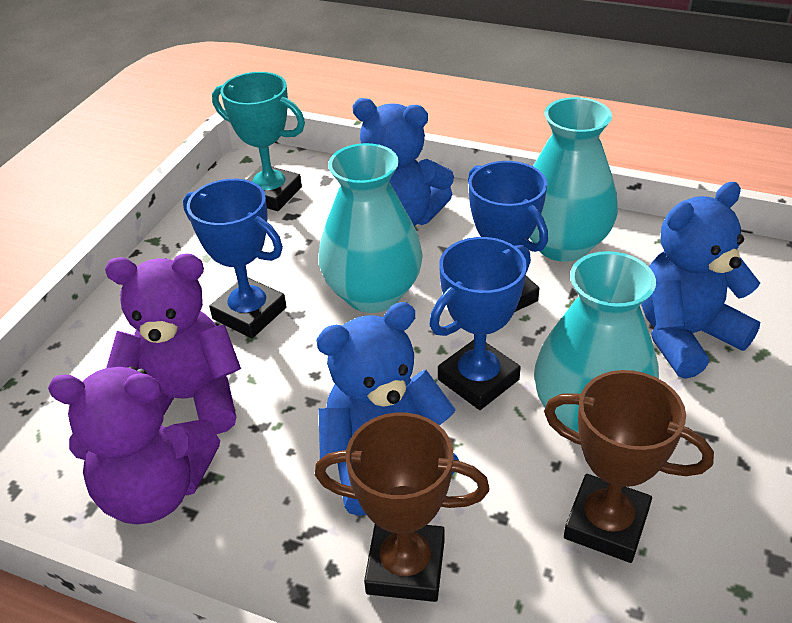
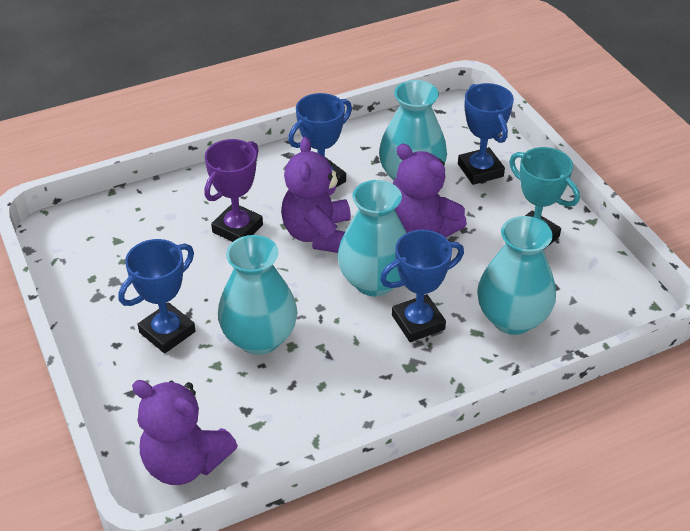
blue teddy bear: [316,302,459,516] [353,98,454,226] [641,182,760,379] = 3 -> none = 0
blue trophy: [183,179,287,338] [429,237,531,410] [468,161,548,312] = 3 -> [118,239,196,354] [288,93,352,187] [380,230,464,342] [458,83,514,185] = 4
brown trophy: [315,413,489,602] [544,370,714,563] = 2 -> none = 0
purple teddy bear: [48,366,220,525] [105,254,241,434] = 2 -> [132,380,238,485] [281,137,351,253] [392,144,467,238] = 3
purple trophy: none = 0 -> [204,139,263,242] = 1
turquoise vase: [319,143,423,313] [530,97,618,262] [534,251,659,433] = 3 -> [218,235,297,355] [338,180,407,296] [379,80,447,181] [477,216,556,335] = 4

